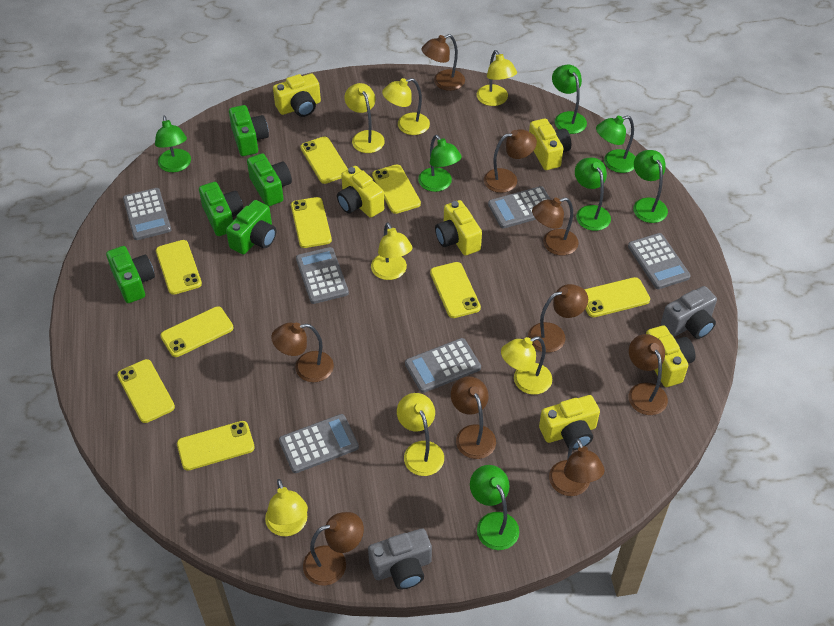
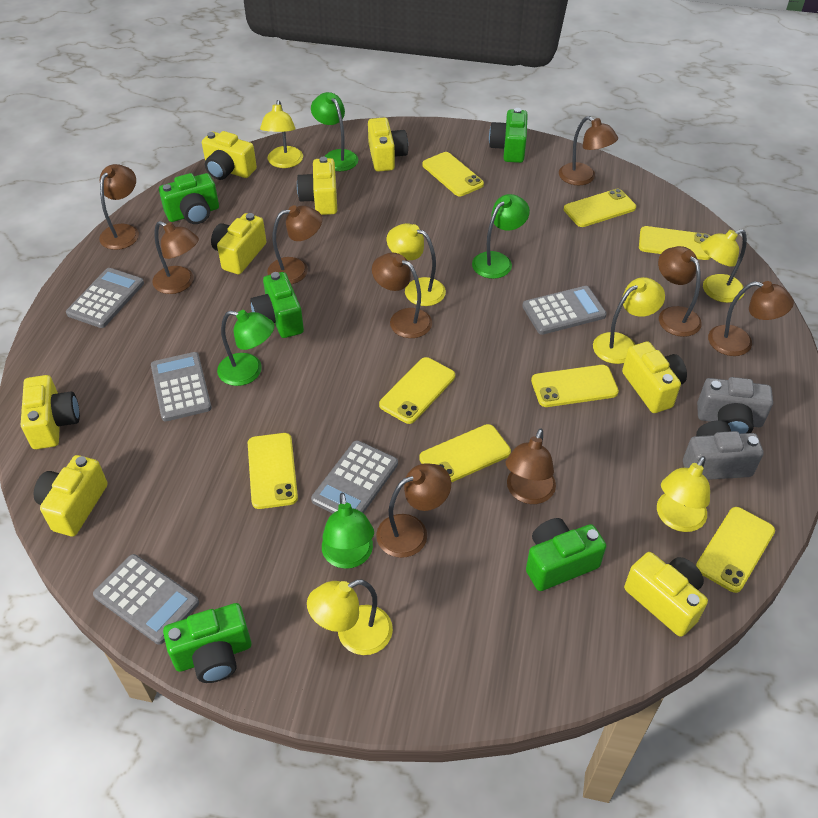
green lamp: [155,116,191,172] [418,135,462,192] [470,465,519,550] [552,64,587,134] [575,158,611,231] [596,116,636,173] [633,150,668,223] = 7 -> [217,310,274,386] [311,92,358,171] [322,493,374,569] [472,194,530,279] = 4
grey calculator: [123,188,171,240] [279,414,359,473] [296,247,349,304] [405,338,481,393] [488,186,551,228] [628,233,691,289] = 6 -> [66,268,144,328] [93,554,199,645] [151,352,212,421] [311,440,398,513] [522,286,607,335] = 5
yellow camera: [273,73,321,117] [337,166,384,218] [435,200,482,256] [529,118,571,170] [539,395,600,450] [646,325,696,387] = 6 -> [21,375,80,449] [34,455,108,537] [202,131,257,180] [211,213,266,274] [297,157,337,215] [368,117,408,172] [622,342,687,413] [624,552,708,637] = 8
yellow lamp: [265,479,308,536] [345,83,385,153] [371,222,412,280] [382,78,430,135] [397,393,444,476] [477,50,517,106] [501,336,552,395] = 7 -> [260,100,303,168] [307,579,393,655] [387,223,446,306] [593,277,665,364] [657,456,710,532] [700,229,747,303] = 6
yellow phone: [117,359,175,423] [156,240,202,295] [160,307,234,357] [177,421,255,471] [291,197,332,248] [300,137,348,184] [372,164,421,214] [430,262,481,318] [584,277,650,317] = 9 -> [248,433,298,509] [379,357,455,424] [419,424,511,483] [422,152,484,196] [531,365,619,407] [564,189,636,227] [639,226,711,260] [696,507,775,593] = 8

